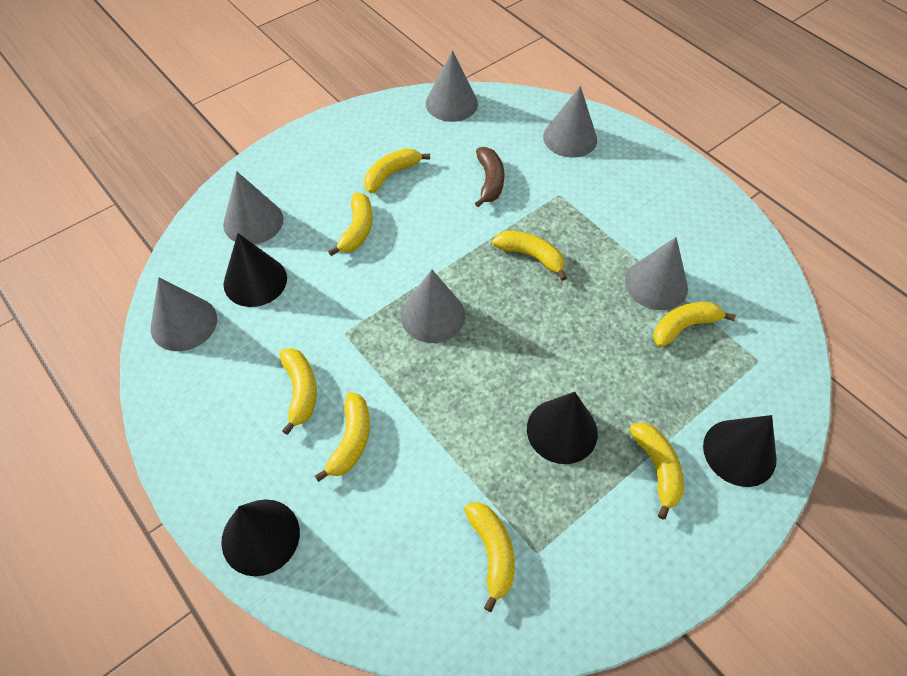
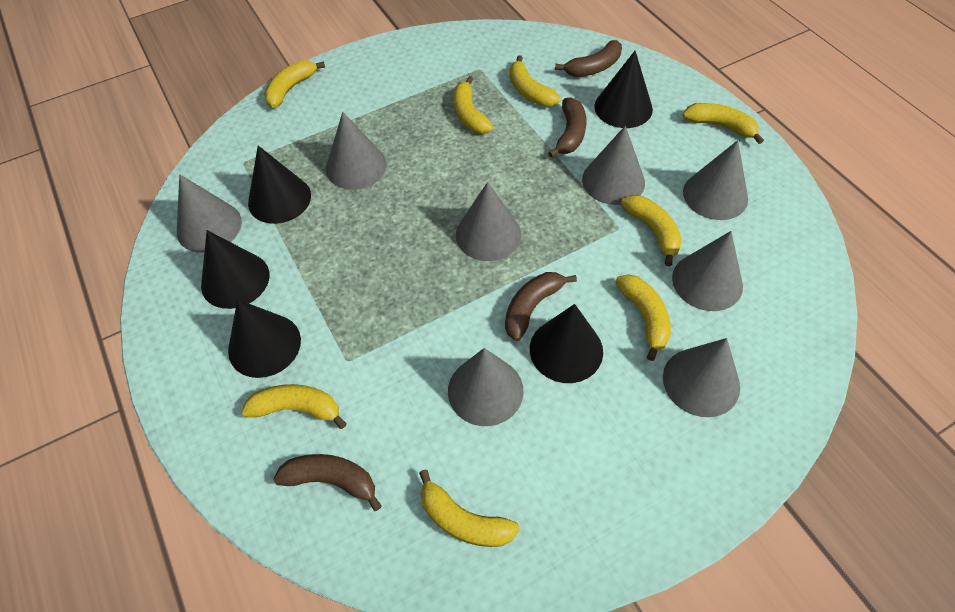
black cone: [221,499,300,576] [223,233,287,307] [527,392,598,464] [703,415,776,487] = 4 -> [201,230,270,309] [228,299,301,378] [248,146,311,224] [530,304,603,383] [594,51,653,128] = 5
brown banana: [475,147,504,207] = 1 -> [273,454,382,511] [505,272,577,341] [548,97,587,157] [555,40,622,77] = 4
grey cone: [151,277,217,351] [223,171,284,245] [401,270,465,343] [426,50,478,122] [543,86,597,158] [625,237,688,310] = 6 -> [177,174,242,253] [326,112,387,190] [448,348,523,426] [456,182,521,261] [582,126,645,205] [663,338,740,417] [672,231,743,311] [683,140,748,220] = 8

